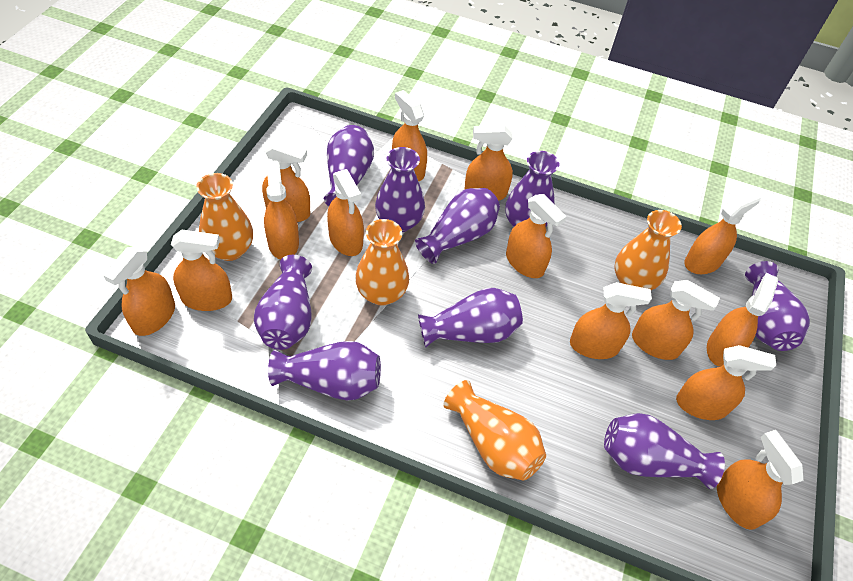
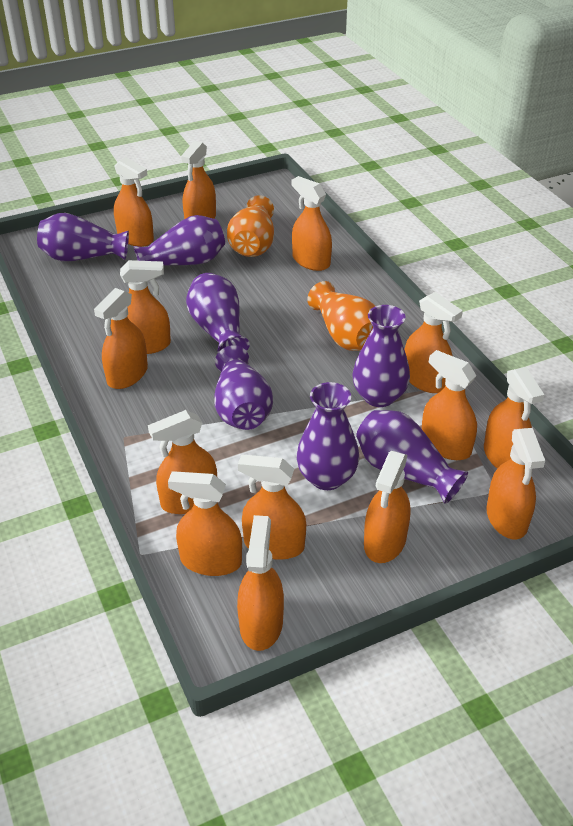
orange vase: [196,173,253,261] [355,219,409,306] [444,380,546,481] [614,210,682,290] = 4 -> [227,195,274,257] [307,281,375,351] = 2
purple vase: [254,255,312,350] [268,341,381,401] [324,125,374,206] [375,147,425,232] [415,188,500,264] [418,288,523,348] [506,151,559,227] [604,413,725,489] [745,261,810,351] = 9 -> [37,213,129,261] [134,215,225,265] [186,273,250,353] [214,345,273,430] [296,382,359,490] [352,305,410,407] [356,410,468,504] = 7

